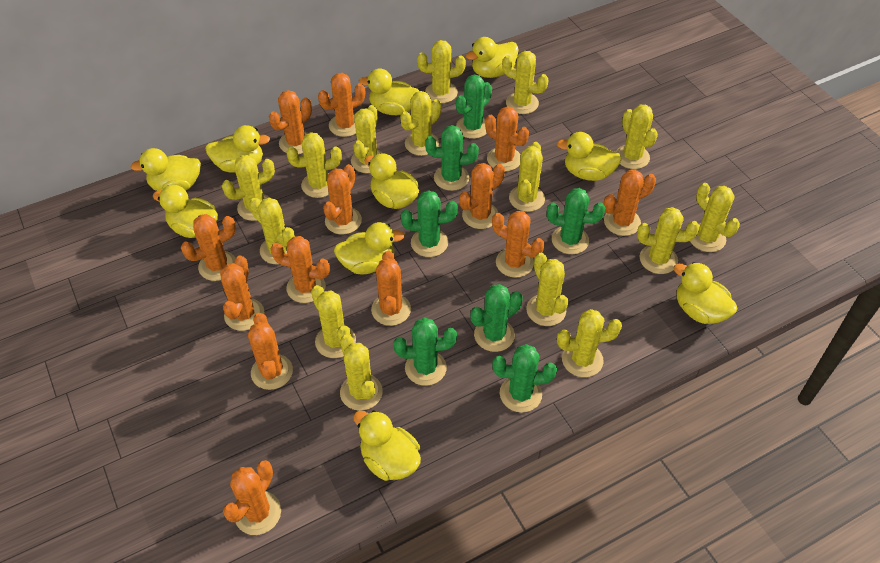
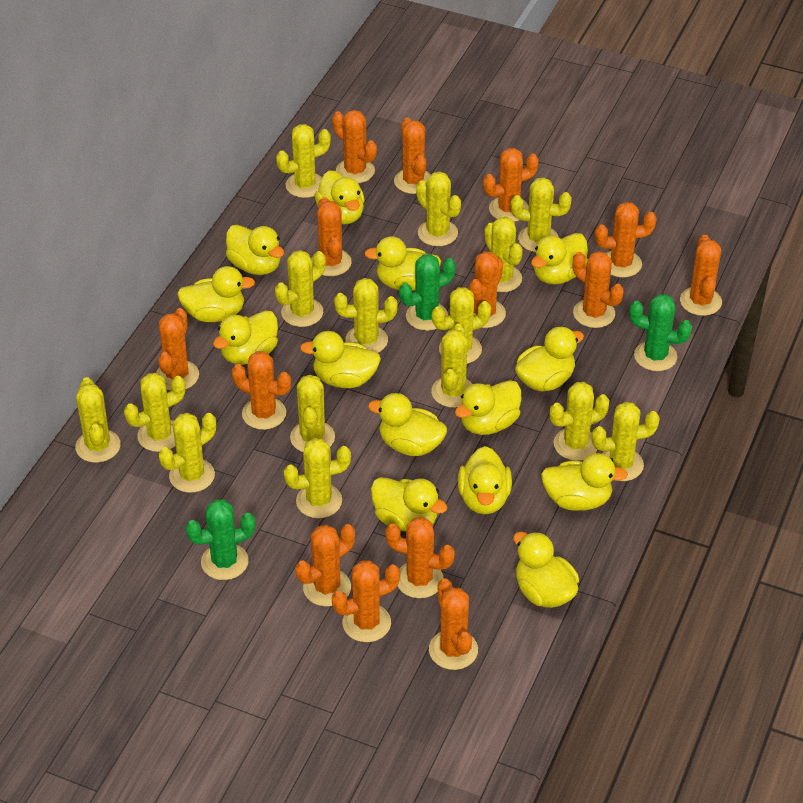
green cactus: [393,318,457,386] [401,190,458,257] [425,125,479,191] [456,74,492,139] [471,284,523,352] [492,344,557,413] [547,188,605,254] = 7 -> [186,499,256,580] [399,254,456,331] [629,294,692,371] = 3
orange cactus: [181,214,236,281] [220,256,264,331] [223,460,281,535] [248,313,293,390] [269,90,312,154] [270,236,330,303] [318,73,365,137] [323,164,362,234] [371,251,411,326] [459,163,505,229] [485,106,529,171] [492,211,544,278] [604,170,656,236] = 13 -> [156,308,199,391] [232,351,291,430] [296,524,355,606] [311,197,352,276] [332,110,377,183] [332,560,400,642] [385,517,455,598] [394,118,431,194] [429,579,478,670] [469,251,506,328] [483,148,539,222] [573,251,624,328] [595,202,657,278] [680,235,722,316] = 14
yellow duck: [130,148,201,191] [153,185,218,238] [205,125,270,173] [334,222,405,275] [353,410,421,481] [359,69,419,115] [364,153,419,209] [466,37,519,78] [557,132,622,181] [674,262,738,324] = 10 -> [177,266,255,322] [213,310,278,365] [226,225,284,275] [300,331,381,388] [315,170,365,224] [364,236,441,291] [368,393,447,456] [371,477,447,532] [455,380,521,435] [458,446,512,514] [513,532,579,608] [515,327,584,392] [531,233,588,285] [541,453,628,511] = 14

